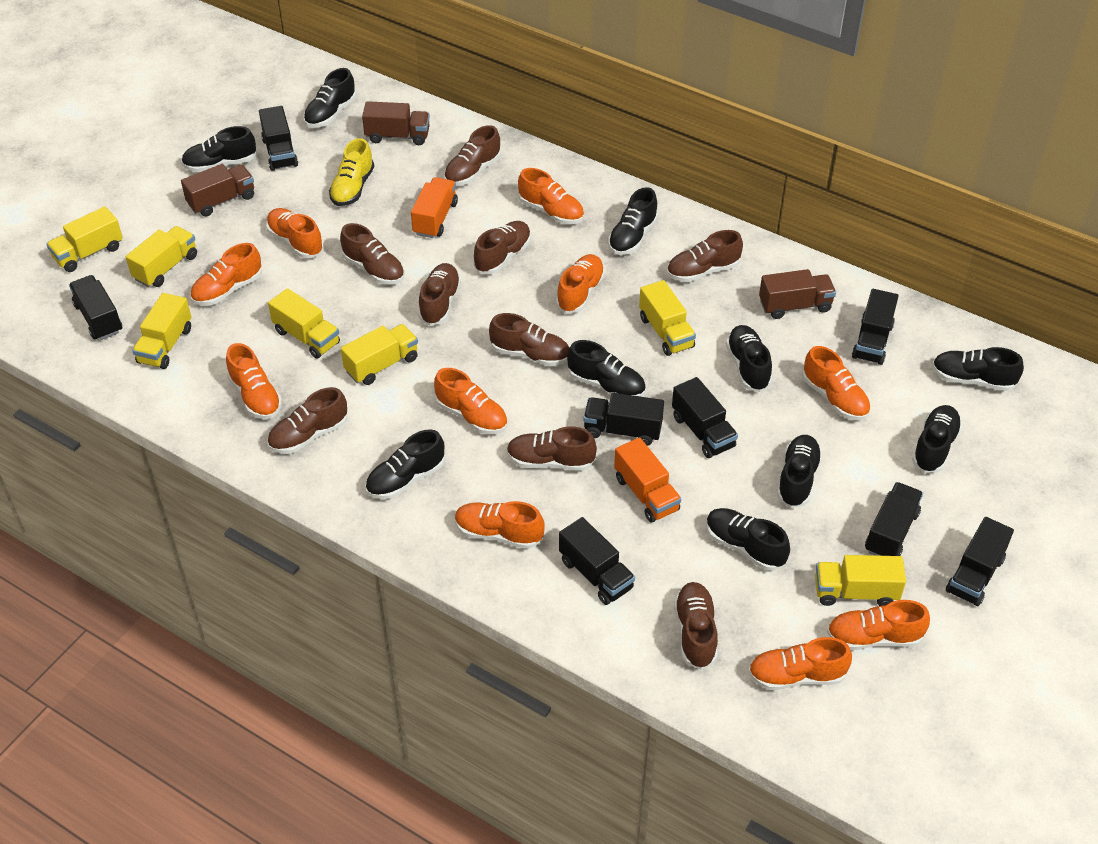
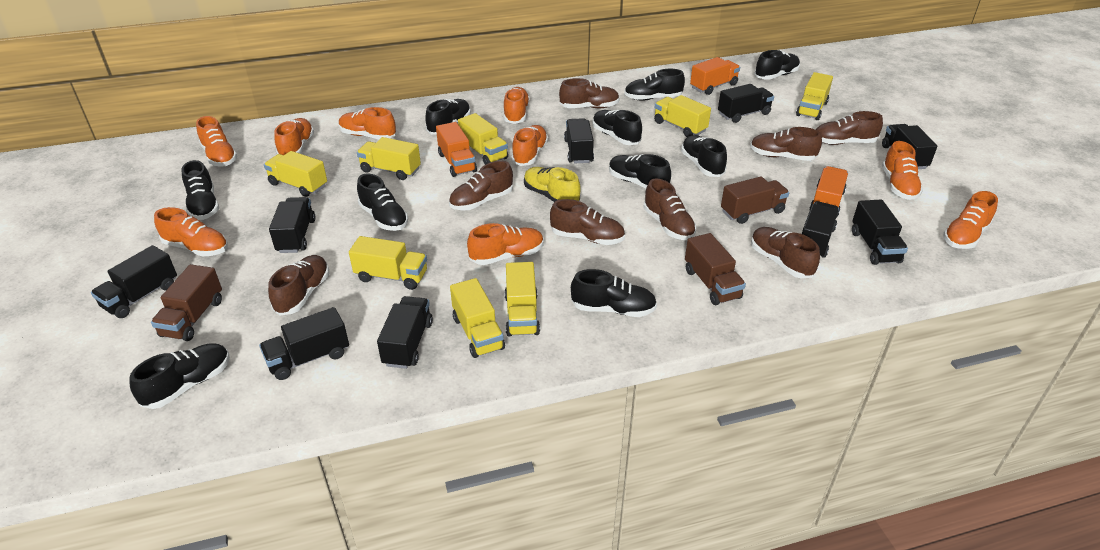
black truck: [69,275,122,340] [259,106,298,171] [559,517,635,605] [583,393,664,446] [672,377,738,458] [852,289,898,365] [865,482,923,556] [946,517,1014,606] = 8 -> [91,245,177,318] [259,307,349,380] [269,197,316,253] [377,296,433,369] [564,118,594,163] [718,84,774,123] [802,201,839,258] [852,199,908,265] [882,124,938,169] = 9
brown shoe: [267,387,347,454] [340,223,405,285] [418,263,461,326] [444,125,501,186] [474,221,531,274] [489,313,569,366] [507,427,597,471] [667,230,743,282] [674,582,718,670] = 9 -> [268,255,329,316] [449,161,513,210] [550,199,625,245] [559,78,620,108] [643,178,696,240] [750,127,822,161] [751,227,820,278] [816,111,883,145] = 8
orange shoe: [190,243,262,306] [226,343,282,419] [266,208,324,258] [434,368,507,434] [455,501,545,549] [518,168,584,224] [556,254,605,313] [748,637,852,690] [802,346,871,420] [827,600,930,650] = 10 -> [154,207,228,256] [196,116,238,167] [274,118,314,155] [339,107,396,139] [467,223,544,265] [504,87,530,124] [511,125,548,166] [882,141,923,200] [943,191,998,249] = 9
orange truck: [411,177,458,238] [614,437,681,522] = 2 -> [436,122,477,177] [690,57,740,95] [809,166,848,218] = 3
yellow truck: [46,207,123,272] [126,226,197,287] [132,293,191,369] [268,288,340,359] [341,324,418,385] [639,280,696,356] [815,555,906,606] = 7 -> [264,151,327,197] [349,236,427,290] [357,137,421,180] [450,278,505,358] [458,113,508,165] [505,262,540,337] [654,95,711,137] [796,72,833,120] = 8

